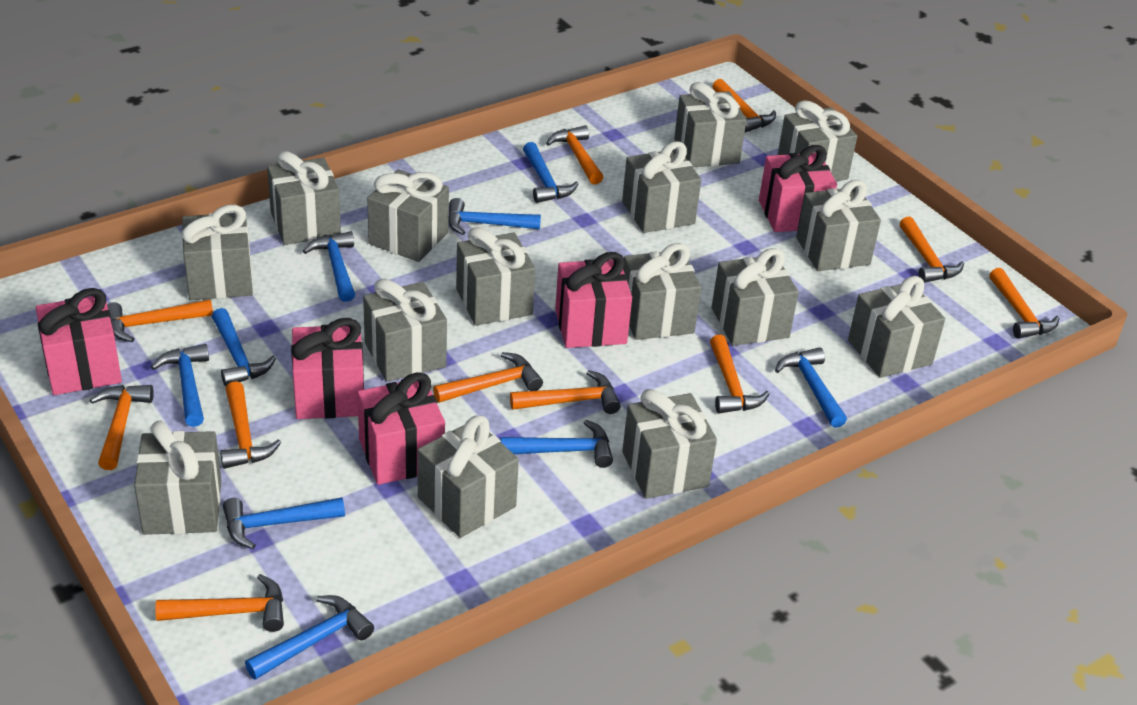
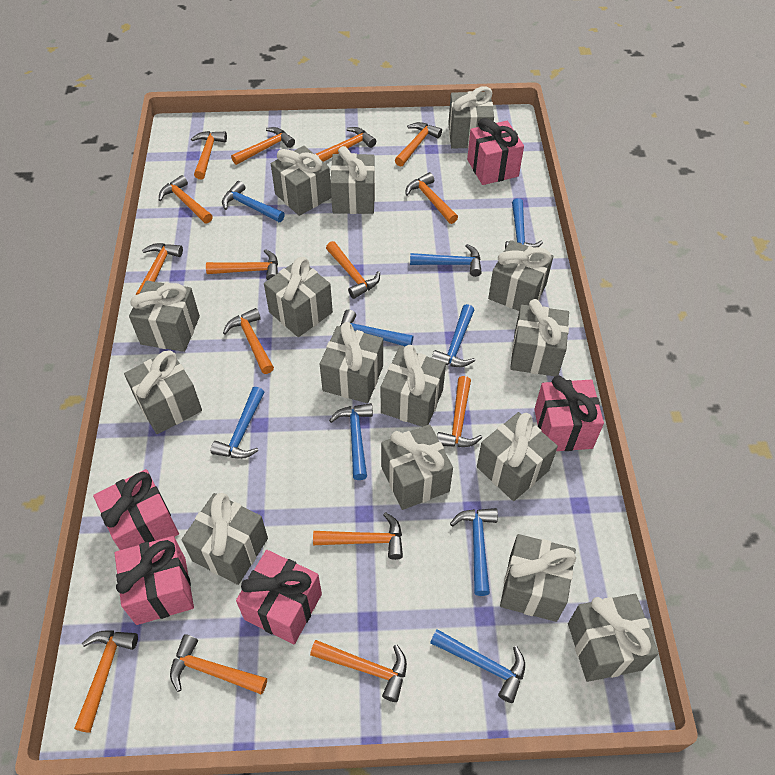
orange hammer: [90,385,154,470] [107,299,213,342] [155,574,284,632] [220,381,282,469] [433,352,543,403] [510,370,621,414] [546,125,603,184] [710,335,770,413] [712,79,776,133] [899,217,964,283] [989,268,1060,339] = 11 -> [74,630,138,733] [136,243,183,295] [159,175,213,223] [170,634,267,694] [191,131,227,179] [206,249,278,280] [223,308,274,374] [231,127,295,165] [310,640,407,702] [313,512,403,560] [316,127,376,162] [326,241,380,299] [395,122,442,167] [405,172,458,224] [437,376,482,447] = 15

